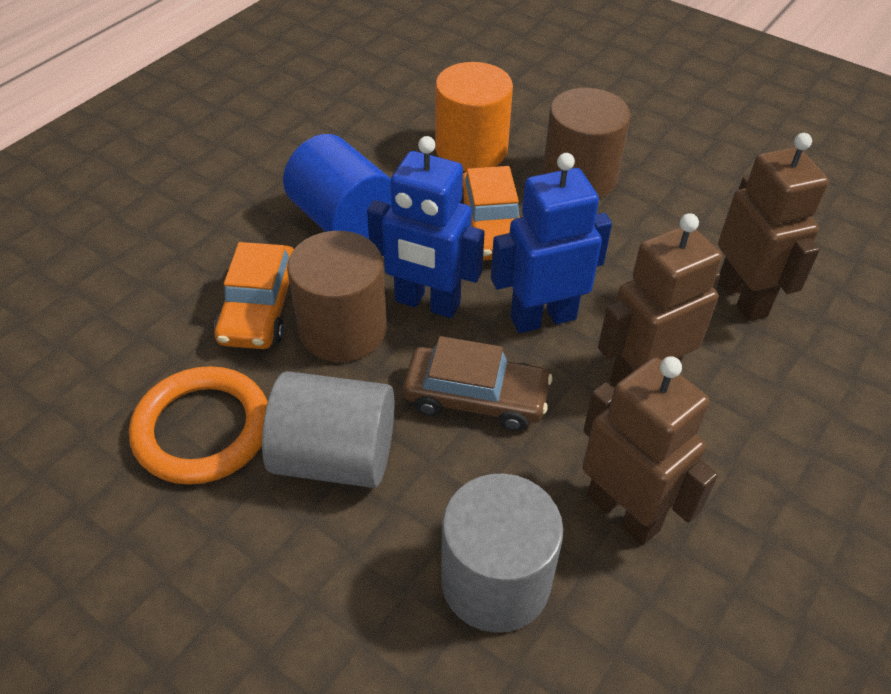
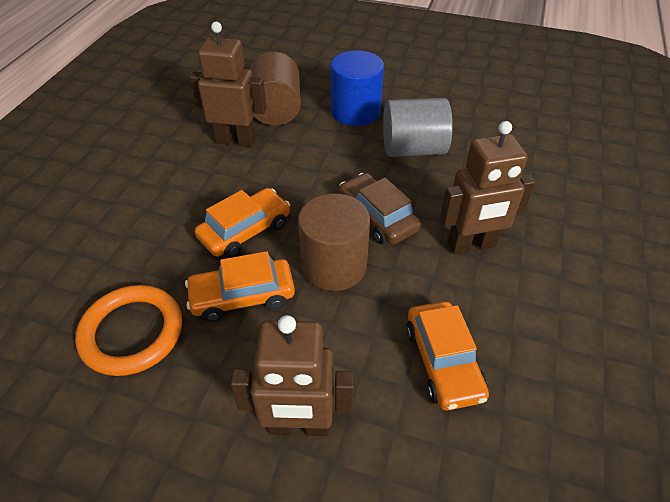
blue robot: [367,136,485,318] [491,153,612,333] = 2 -> none = 0
grey cylinder: [262,371,394,488] [441,474,563,633] = 2 -> [383,98,453,157] = 1
orange car: [214,242,294,349] [460,166,520,261] = 2 -> [185,251,295,322] [195,188,290,258] [406,301,489,410] = 3
orange cylinder: [435,62,513,171] = 1 -> none = 0

